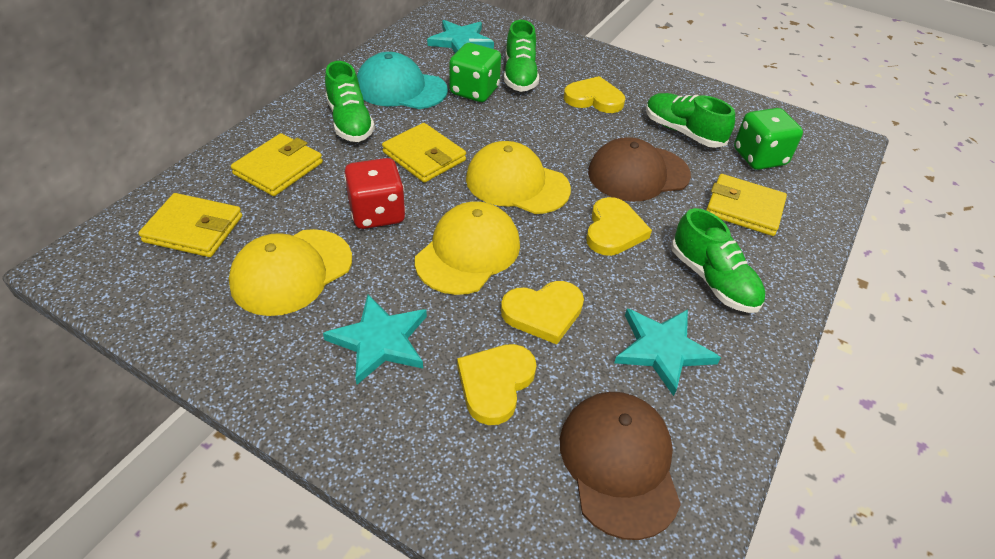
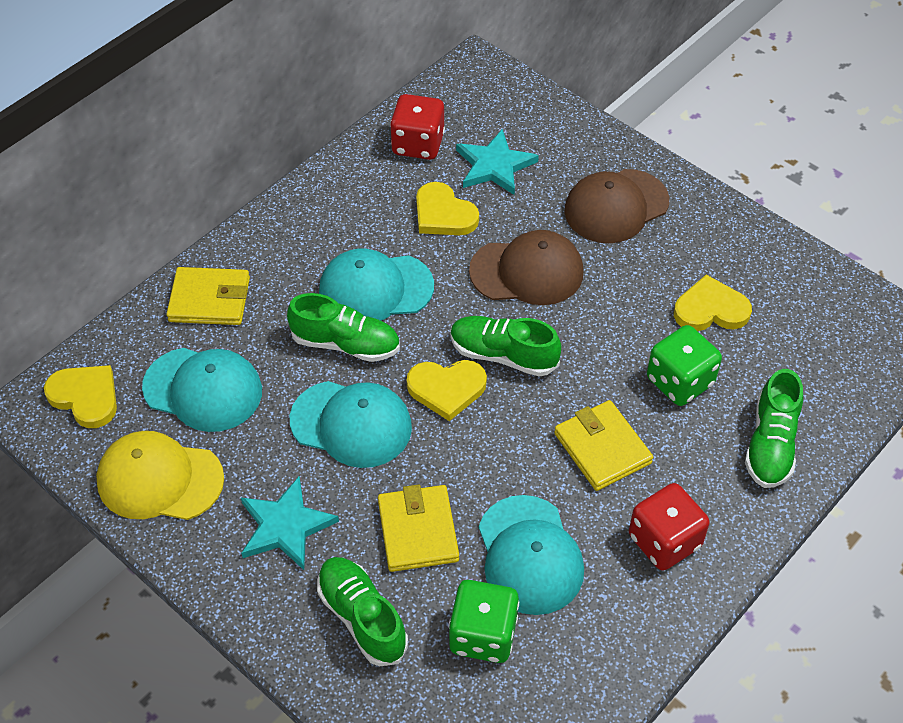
red dice: [344,158,406,229] = 1 -> [390,94,445,160] [629,483,709,571] = 2
turquoise cap: [357,52,448,109] = 1 -> [142,348,262,432] [290,381,412,468] [319,249,434,321] [479,495,584,615] = 4
turquoise star: [323,294,427,385] [427,20,494,53] [614,309,721,396] = 3 -> [241,477,339,570] [456,129,539,195] = 2
yellow cap: [229,229,352,316] [415,201,520,295] [466,141,571,214] = 3 -> [96,431,224,520] = 1
yellow wallet: [138,193,242,257] [231,133,323,196] [382,123,466,183] [706,174,787,236] = 4 -> [166,267,250,325] [378,484,459,572] [554,400,653,491] = 3

